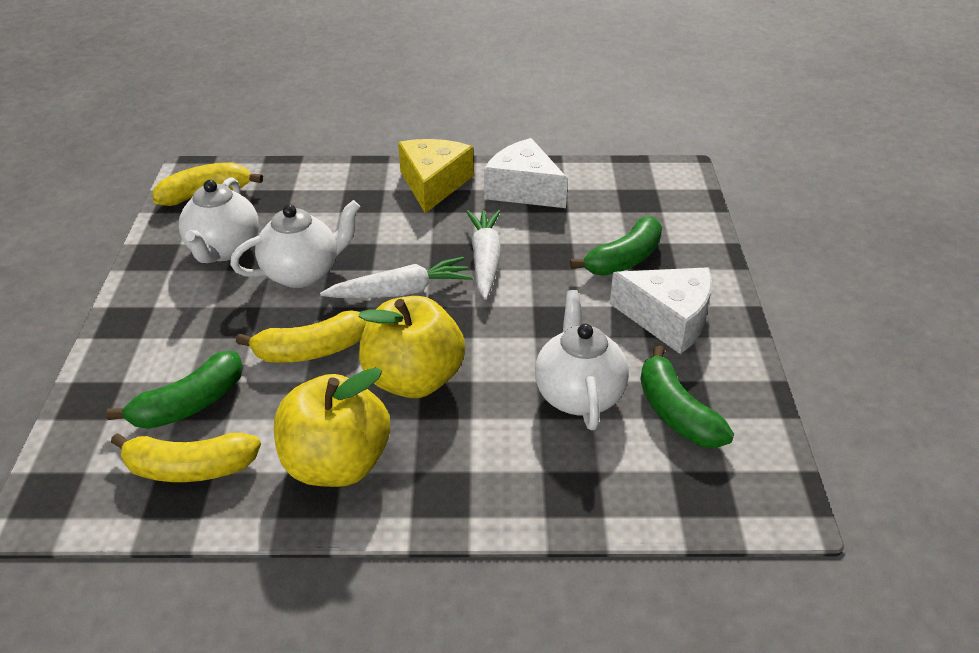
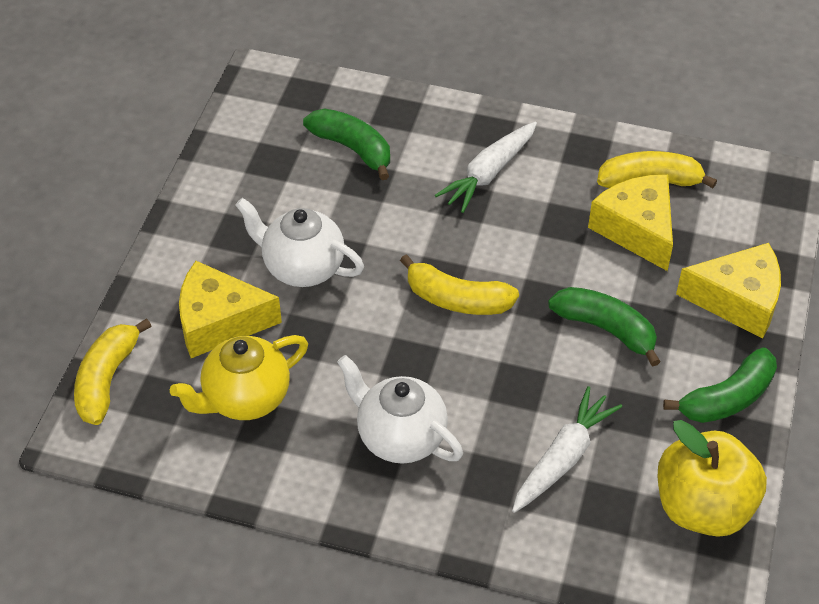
white cheese: [484,138,568,208] [610,267,712,354] = 2 -> none = 0
white teapot: [179,177,259,263] [230,200,361,288] [535,290,629,430] = 3 -> [235,198,364,287] [337,355,463,464] = 2
yellow apple: [274,367,390,487] [359,296,465,398] = 2 -> [657,420,767,537] = 1
yellow cheese: [398,139,474,213] = 1 -> [179,261,282,358] [588,175,673,271] [676,243,781,339] = 3
yellow teapot: none = 0 -> [170,335,308,420] = 1

